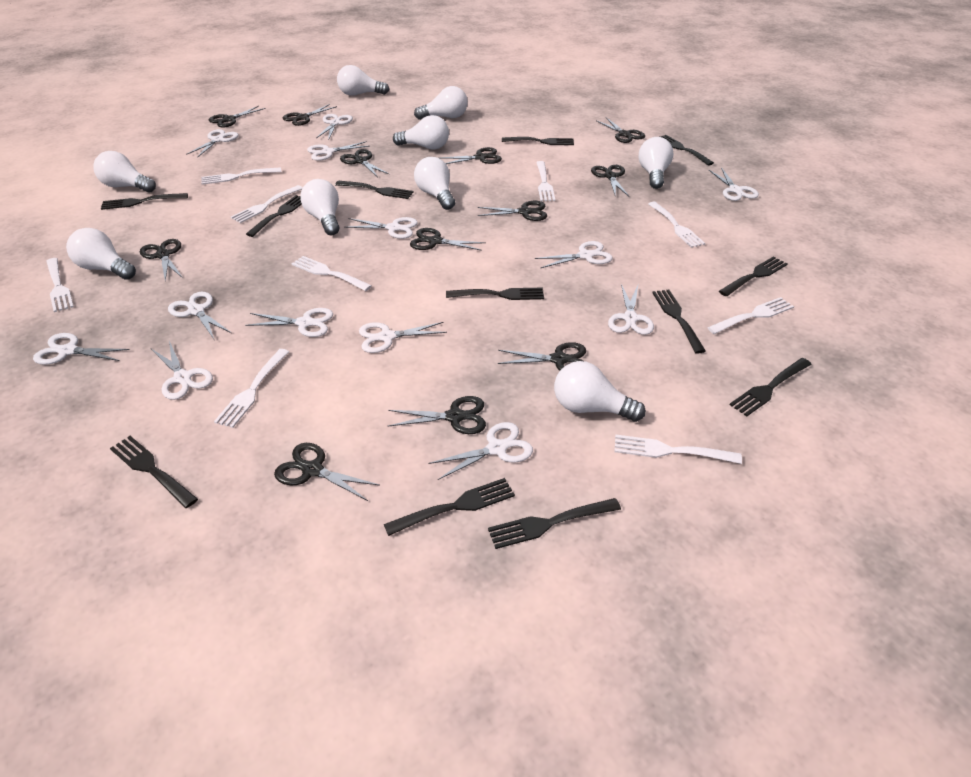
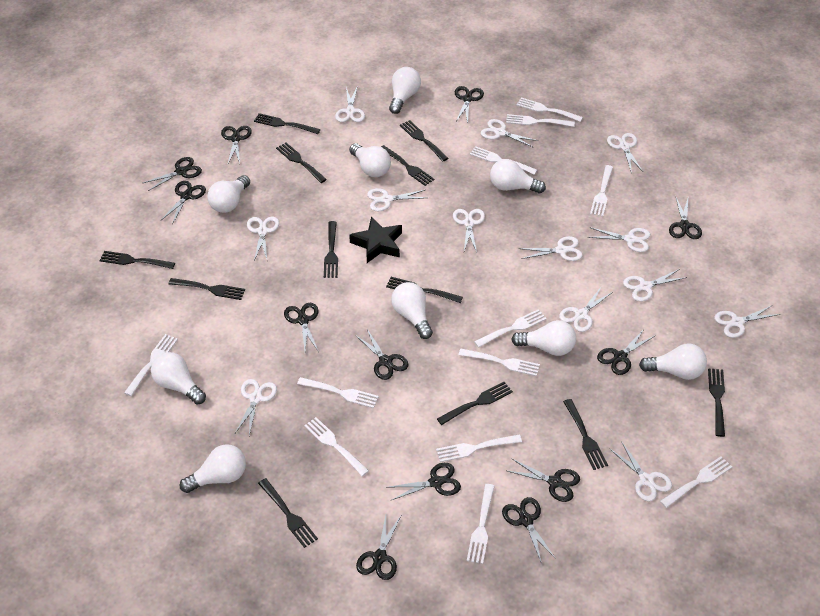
black star: none = 0 -> [349,216,402,263] = 1
white fork: [46,258,74,312] [201,167,281,185] [214,349,289,428] [231,185,303,223] [291,256,372,291] [536,161,555,201] [614,435,742,464] [648,202,705,248] [707,297,794,334] = 9 -> [124,334,178,396] [297,377,379,408] [304,417,369,476] [436,434,522,462] [459,348,540,376] [467,484,495,564] [470,146,537,175] [474,309,547,348] [506,114,575,127] [516,98,583,122] [590,165,613,217] [660,456,732,508] = 12

